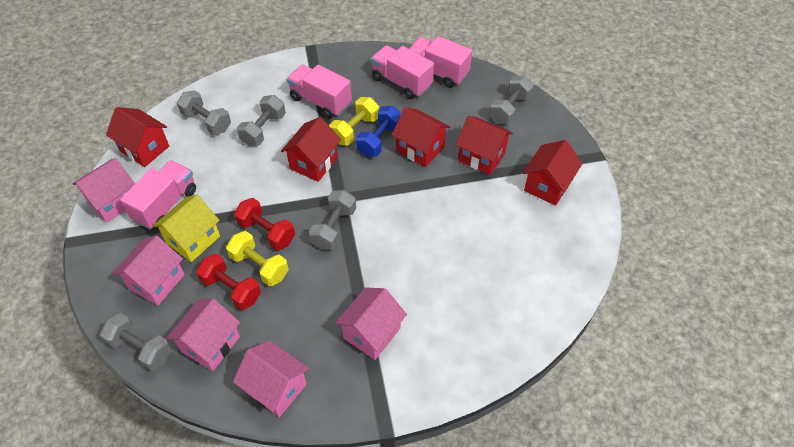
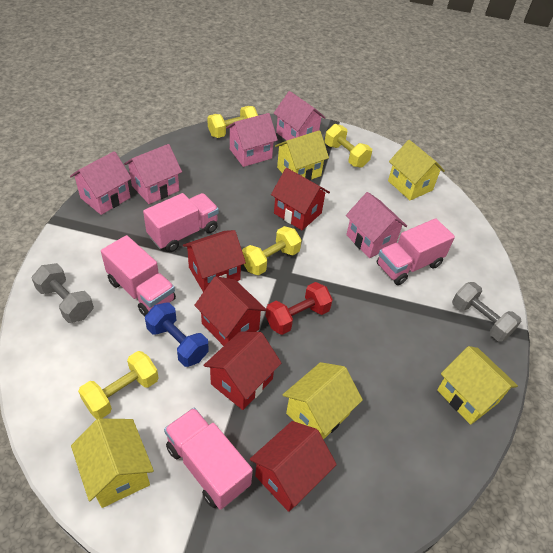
grey dumbbell: [100,313,172,371] [177,90,231,135] [237,95,286,146] [309,190,356,250] [489,76,534,124] = 5 -> [32,263,94,323] [452,282,521,342] = 2
red dumbbell: [196,253,261,310] [234,198,295,250] = 2 -> [266,282,333,335] = 1
yellow dumbbell: [226,231,289,287] [329,97,379,145] = 2 -> [78,351,159,419] [207,106,258,138] [242,226,302,275] [325,124,372,168] = 4
yellow house: [153,195,220,262] = 1 -> [71,418,154,508] [275,130,329,180] [283,362,363,440] [388,140,445,200] [437,346,518,425] = 5

